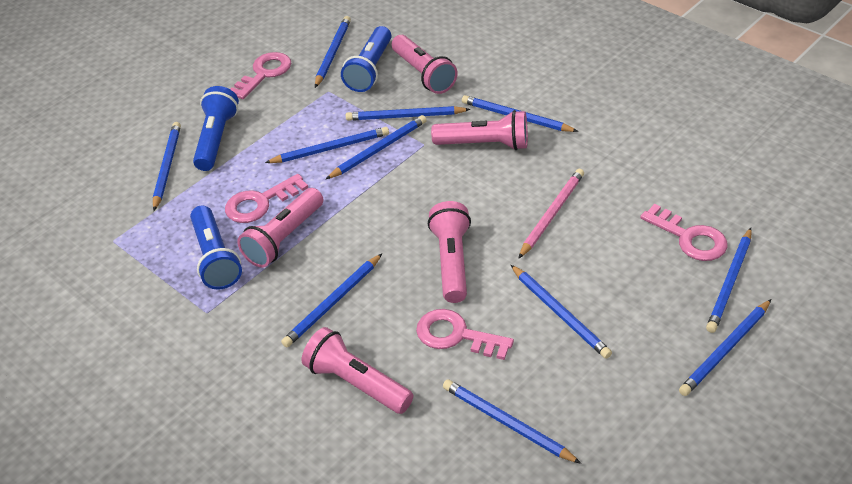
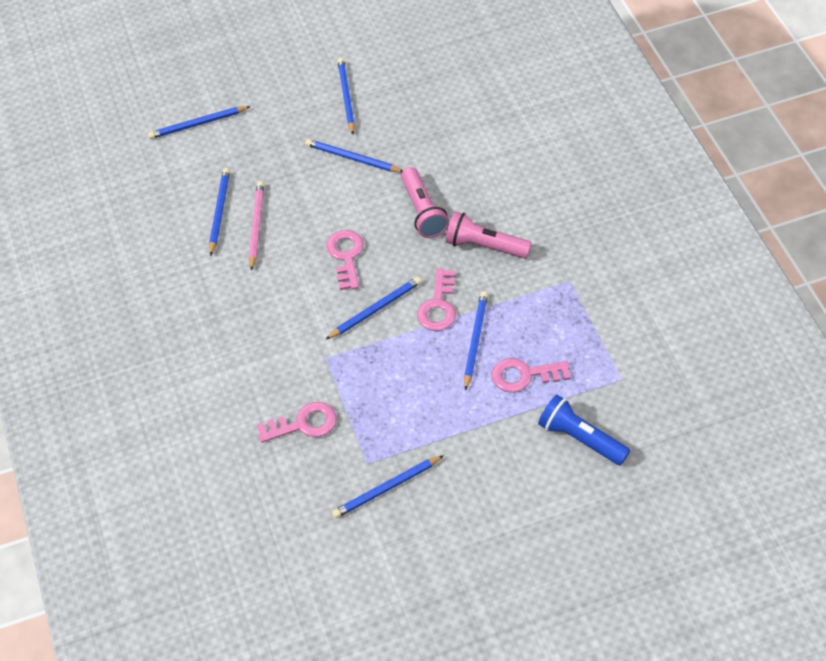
blue flashlight: [190,205,242,290] [193,86,239,171] [341,26,391,92] = 3 -> [538,395,630,465] = 1
blue pencil: [153,122,181,211] [265,127,389,163] [281,254,382,347] [315,16,351,88] [326,115,427,179] [346,106,471,121] [443,379,581,464] [462,95,578,132] [511,265,612,359] [679,299,771,396] [706,228,752,333] = 11 -> [148,106,251,139] [209,168,230,256] [305,139,403,172] [325,277,422,340] [332,455,444,518] [338,58,355,135] [464,291,488,391] = 7
pink flashlight: [237,188,323,268] [302,327,413,414] [392,35,458,94] [428,201,471,303] [431,110,528,150] = 5 -> [401,167,449,238] [445,212,532,259] = 2

